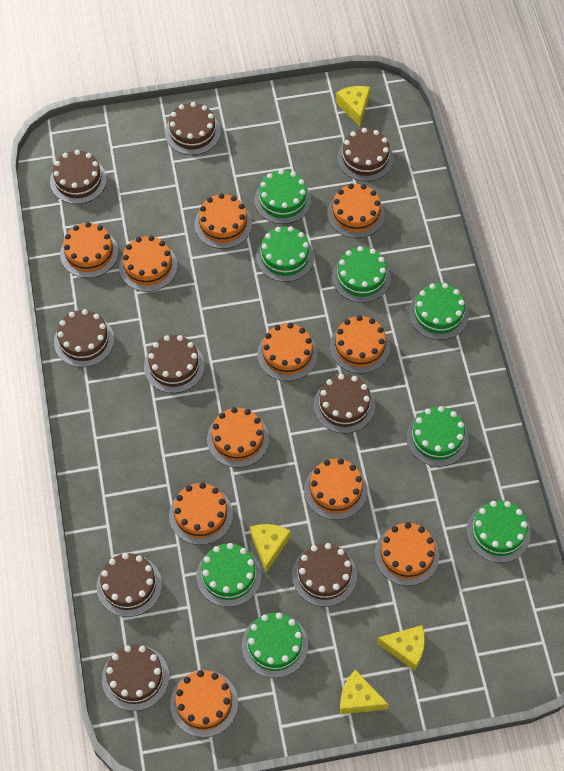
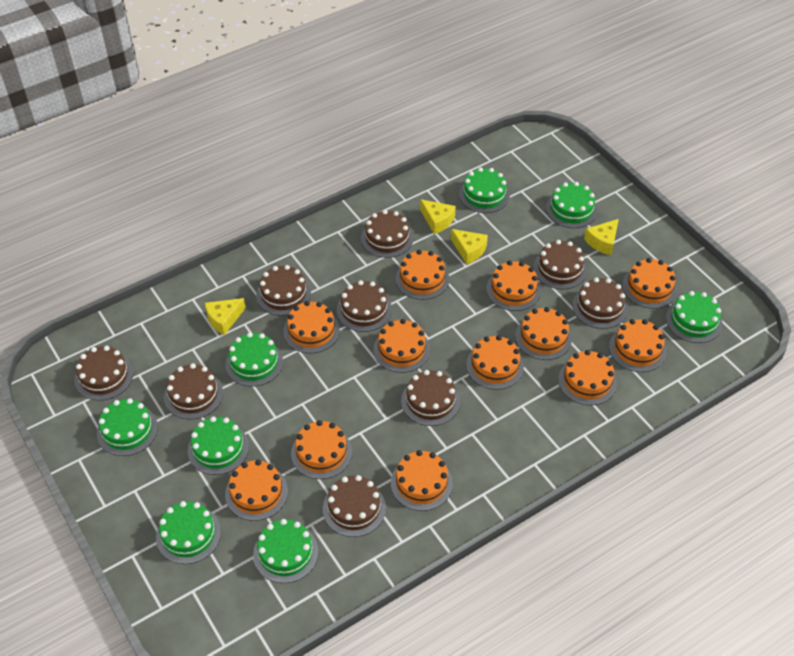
orange cake: [60,222,119,278] [119,236,177,292] [169,483,233,545] [170,670,238,737] [194,193,252,249] [207,407,269,468] [257,323,318,381] [304,458,367,520] [327,184,385,238] [330,315,390,374] [375,522,439,586] = 11 -> [225,460,288,521] [283,301,340,353] [291,420,352,479] [373,319,430,373] [391,450,453,511] [395,250,449,300] [466,335,524,390] [486,261,541,311] [515,307,572,360] [558,350,617,405] [609,319,667,372] [622,258,677,309] = 12

